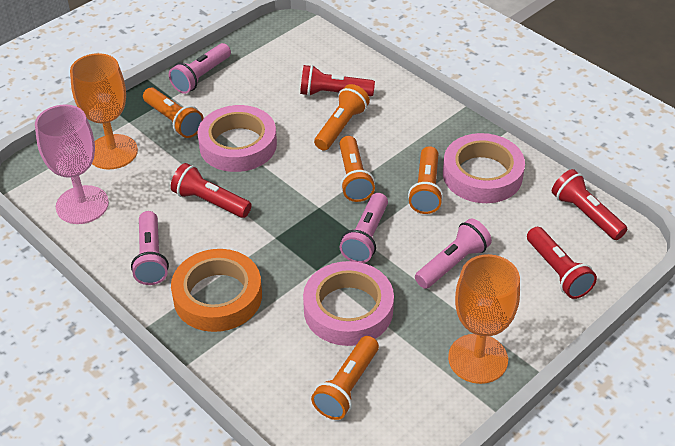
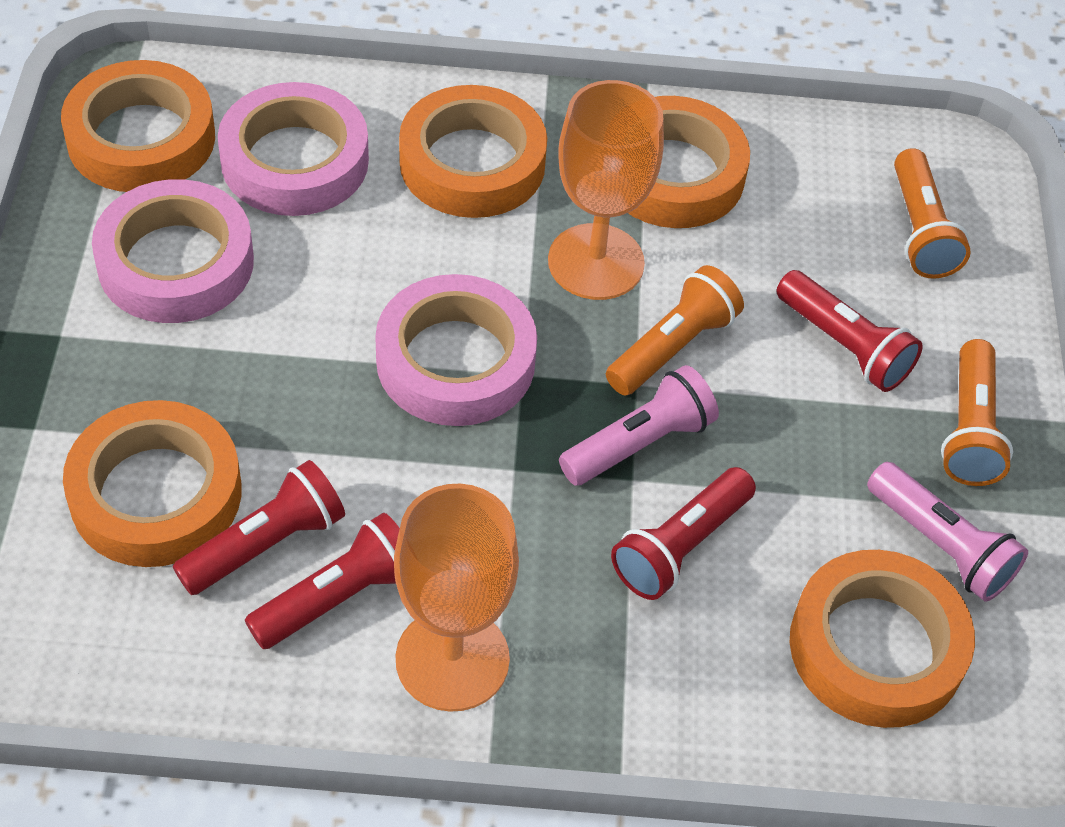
orange flashlight: [143,88,204,138] [311,336,379,420] [314,84,370,151] [339,136,375,202] [408,146,443,214] = 5 -> [606,265,744,396] [894,148,971,279] [941,339,1013,486] = 3
orange tape: [171,249,262,332] = 1 -> [61,60,215,192] [63,400,241,567] [399,85,547,218] [628,96,750,228] [790,550,975,728] = 5
pink flashlight: [131,211,169,285] [169,43,231,94] [340,193,388,263] [415,218,492,289] = 4 -> [559,365,719,486] [867,462,1028,602] = 2
pink goblet: [35,104,109,224] = 1 -> none = 0

